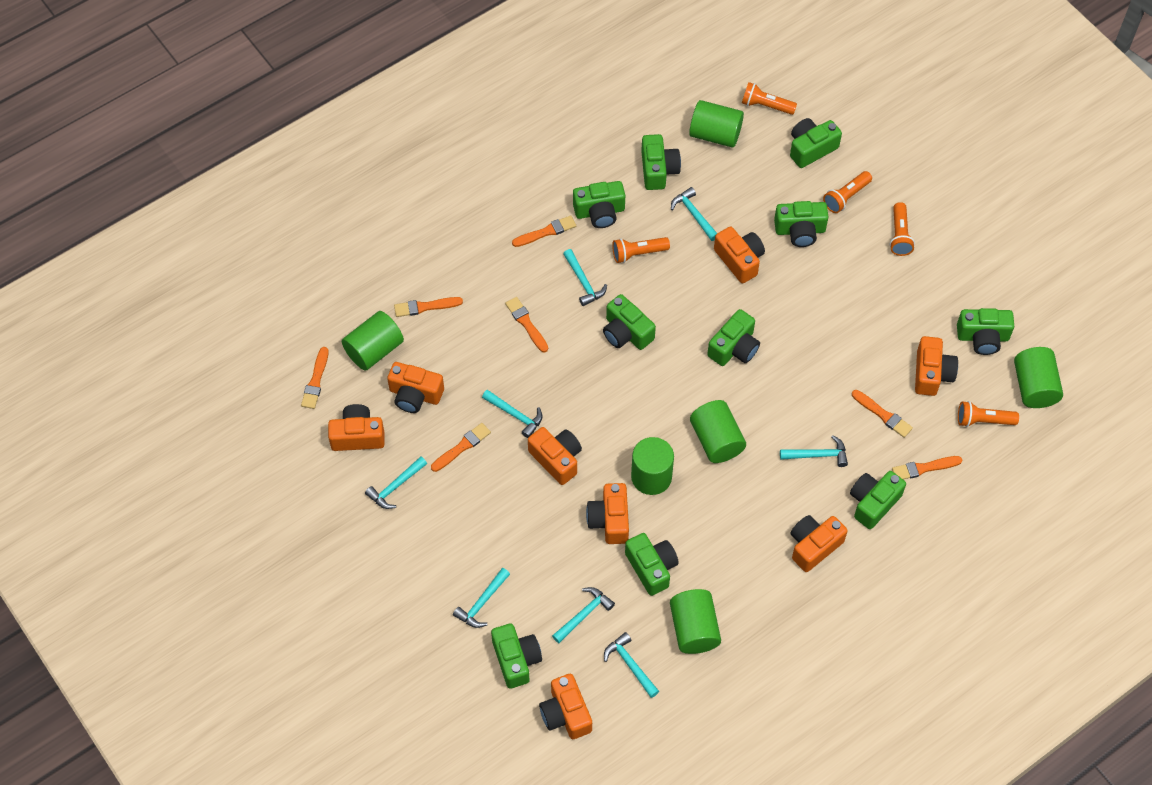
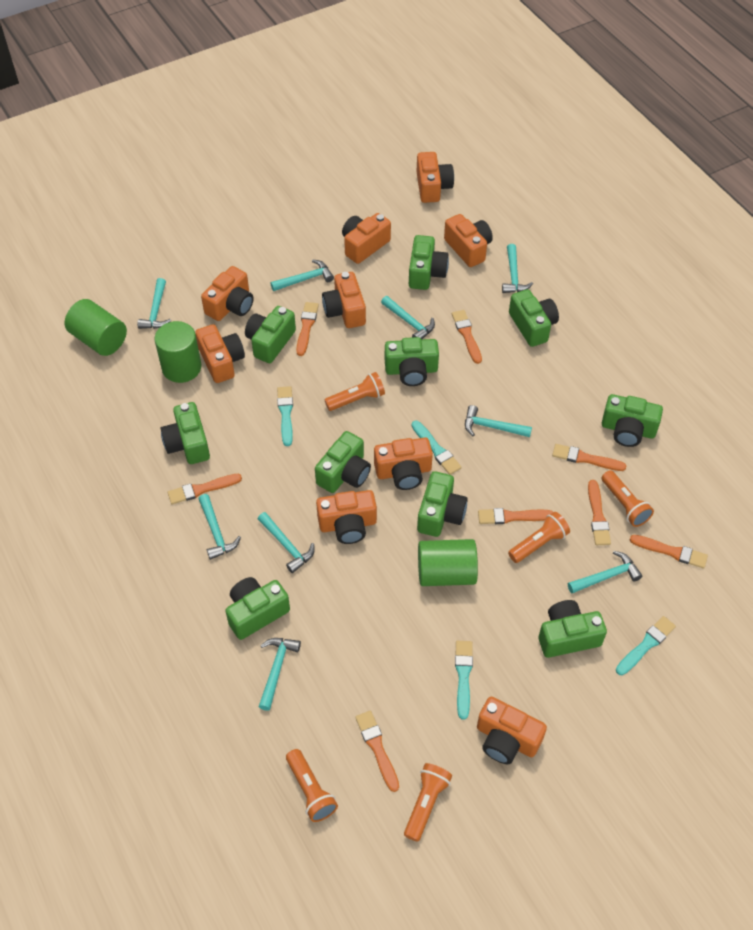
green cylinder: [342,311,404,371] [631,437,674,495] [670,589,721,654] [689,100,744,147] [690,400,746,463] [1014,347,1063,408] = 6 -> [64,299,127,356] [154,321,201,383] [418,539,478,586] = 3
orange brush: [301,347,329,409] [394,297,463,317] [431,423,491,472] [505,297,548,352] [512,215,576,247] [852,390,913,438] [892,456,962,479] = 7 -> [168,474,242,504] [296,302,319,356] [355,711,399,792] [452,310,482,364] [478,508,553,524] [552,444,626,471] [588,480,611,545] [630,535,708,569] = 8
orange camera: [328,404,385,451] [387,362,444,413] [528,427,582,485] [539,673,592,739] [586,483,629,544] [714,227,765,283] [791,515,848,572] [915,336,958,396] = 8 -> [195,324,245,383] [201,266,254,321] [316,490,377,544] [322,272,366,328] [342,213,391,264] [374,437,433,490] [417,152,454,203] [444,214,493,267] [477,697,547,764] = 9
turquoise brush: none = 0 -> [277,386,293,446] [412,421,462,475] [455,641,473,720] [616,616,676,675] = 4
turquoise hammer: [365,456,427,509] [453,568,510,628] [482,390,543,438] [552,587,615,643] [563,249,607,306] [604,632,659,698] [671,187,717,241] [780,435,848,467] = 8 -> [137,278,171,329] [199,494,241,560] [258,512,315,573] [259,638,301,711] [270,260,334,291] [381,296,435,340] [465,405,532,437] [502,244,533,293] [568,551,642,593] = 9

